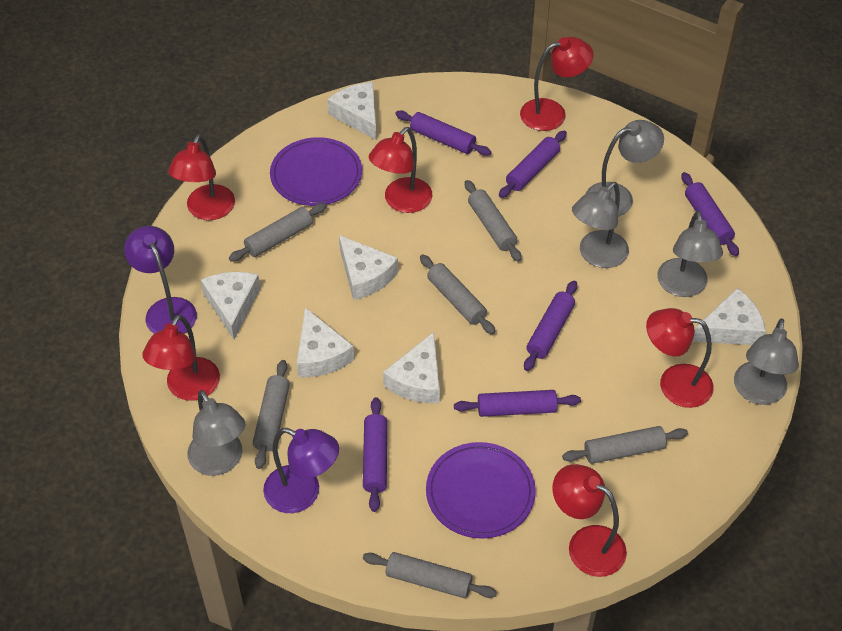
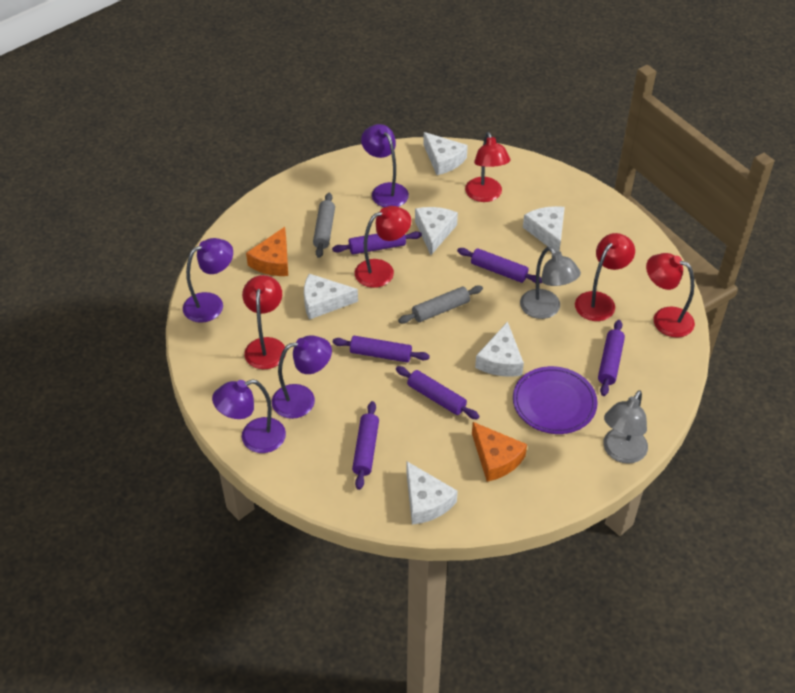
grey lamp: [187,390,245,476] [572,182,629,268] [586,120,664,217] [657,211,723,297] [734,318,799,405] = 5 -> [520,247,581,319] [603,390,648,464] = 2
grey rolling pin: [229,203,327,262] [253,360,290,469] [363,552,496,598] [420,254,496,334] [465,180,522,262] [562,426,688,464] = 6 -> [313,193,335,258] [398,286,483,324] = 2
orange cheese: none = 0 -> [246,227,288,276] [472,422,527,482] = 2
purple lamp: [124,226,197,334] [263,428,339,513] = 2 -> [183,238,233,323] [212,380,286,453] [272,336,332,419] [361,124,409,207] = 4
purple plate: [270,137,362,206] [426,442,536,539] = 2 -> [513,366,598,434] = 1
red lamp: [142,314,220,401] [168,134,235,220] [369,127,432,213] [520,37,593,131] [552,464,627,577] [646,308,713,408] = 6 -> [242,275,286,369] [355,206,411,288] [465,132,510,202] [575,233,635,321] [646,253,695,338] = 5

